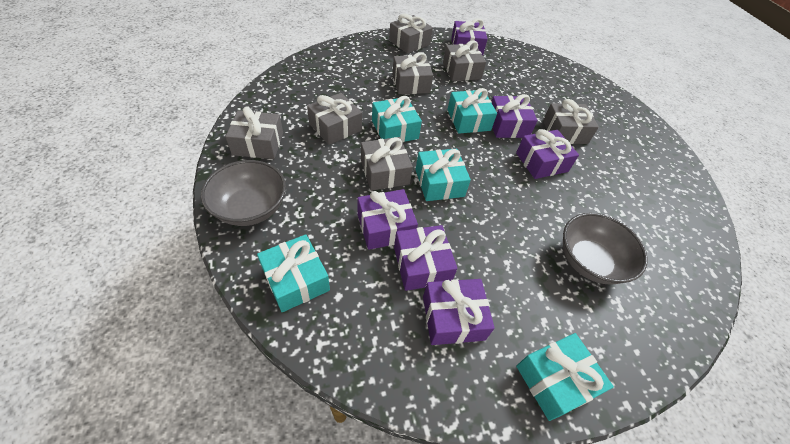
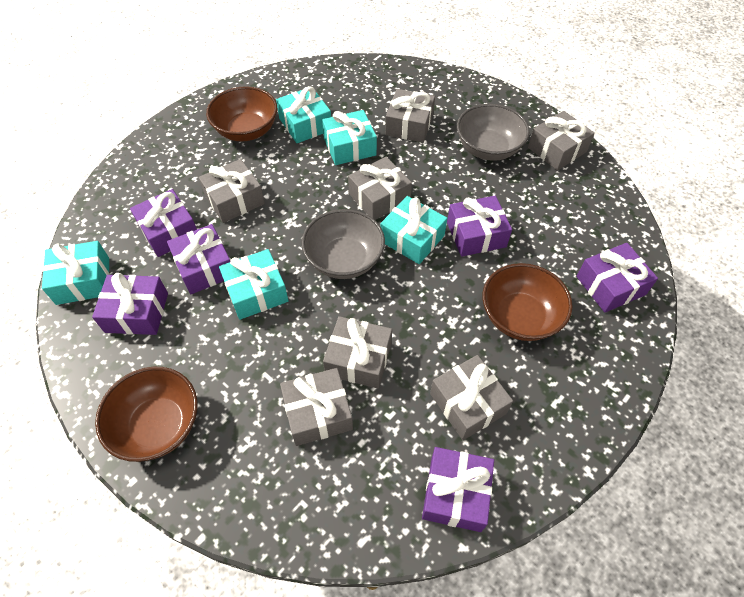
brown bowl: none = 0 -> [95,367,197,462] [206,86,277,141] [483,263,573,341] = 3

